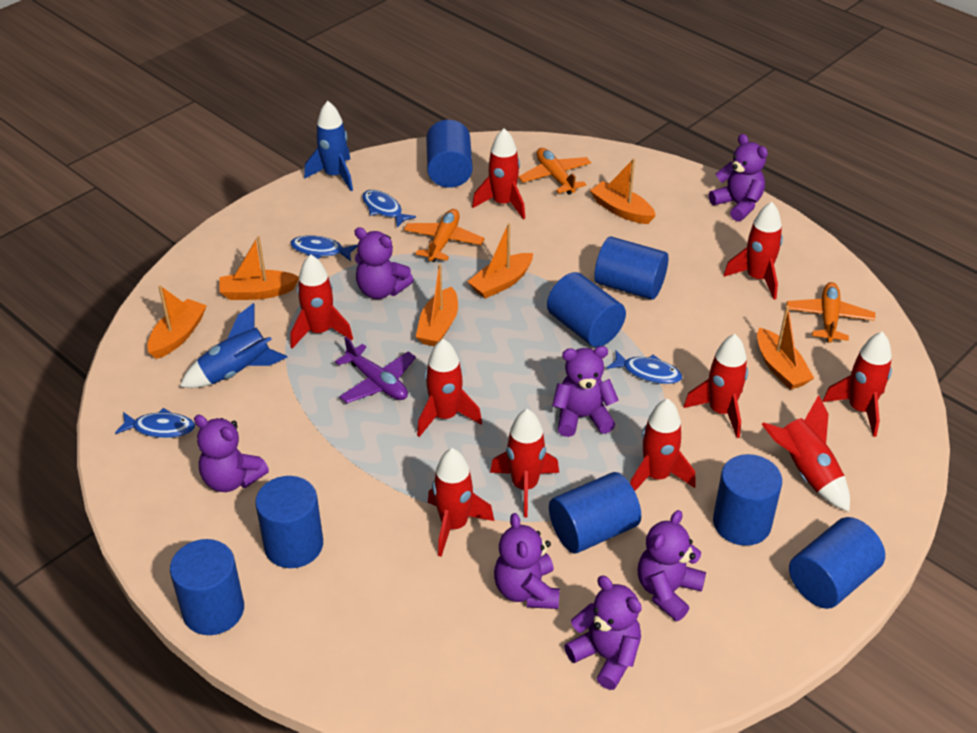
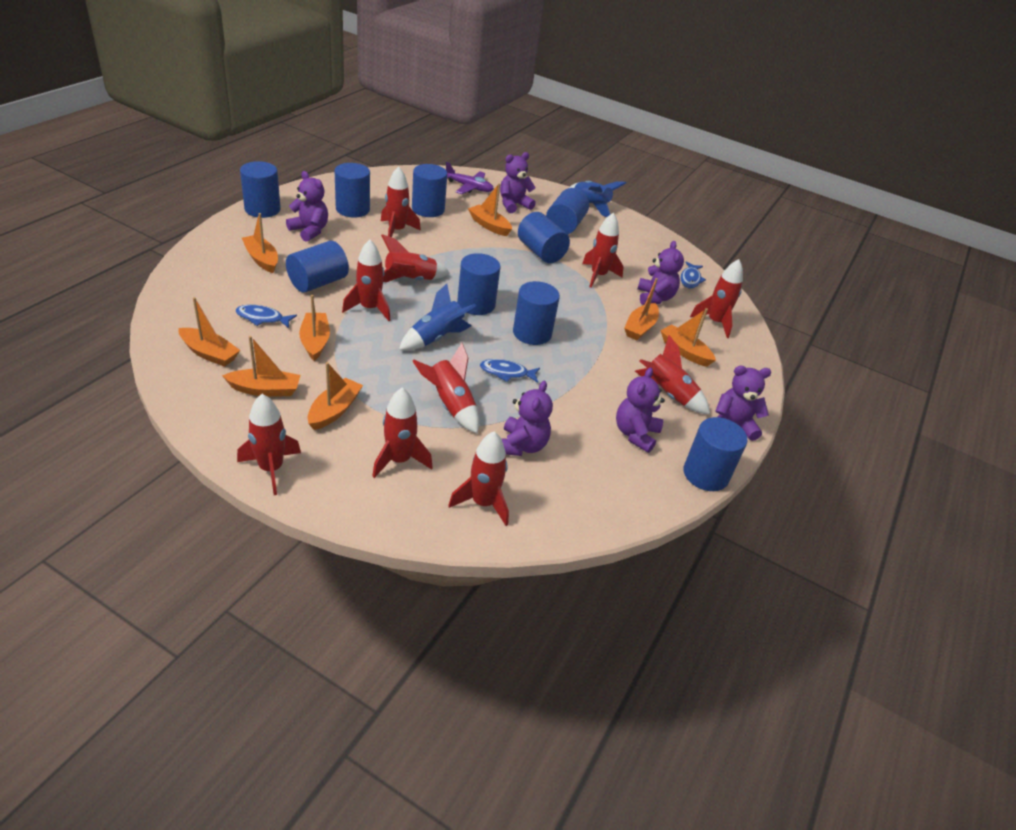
blue cylinder: [170,539,244,635] [255,476,323,568] [426,120,472,188] [547,272,626,347] [549,472,641,553] [594,236,668,300] [713,454,782,546] [789,517,885,609] = 8 -> [240,161,281,218] [286,241,349,293] [335,163,370,218] [412,164,447,217] [457,253,501,315] [513,281,560,345] [518,212,570,263] [546,188,589,234] [684,417,747,491] = 9
blue fish: [115,408,195,438] [290,235,358,261] [362,190,416,228] [606,350,682,384] = 4 -> [235,305,297,328] [480,359,540,383] [680,261,706,289] = 3
orange boat: [147,285,207,359] [220,236,299,300] [416,264,458,346] [467,223,533,299] [590,159,656,224] [757,306,814,390] = 6 -> [179,297,240,367] [222,336,300,396] [242,213,278,273] [299,295,330,361] [308,362,363,430] [468,183,512,236] [624,278,659,340] [660,308,716,367] = 8
orange plane: [404,209,485,262] [518,148,591,195] [787,282,875,343] = 3 -> none = 0
purple teddy bear: [194,415,269,492] [355,227,414,299] [494,513,560,609] [552,346,619,437] [564,576,642,690] [638,510,706,621] [709,134,768,221] = 7 -> [286,171,328,242] [500,152,536,213] [501,381,553,456] [616,367,665,453] [637,241,684,305] [715,366,771,441] = 6

